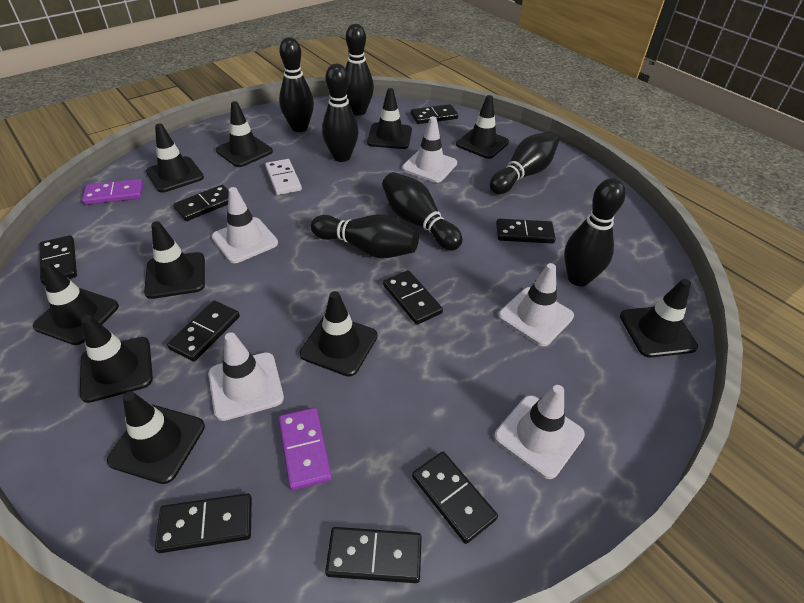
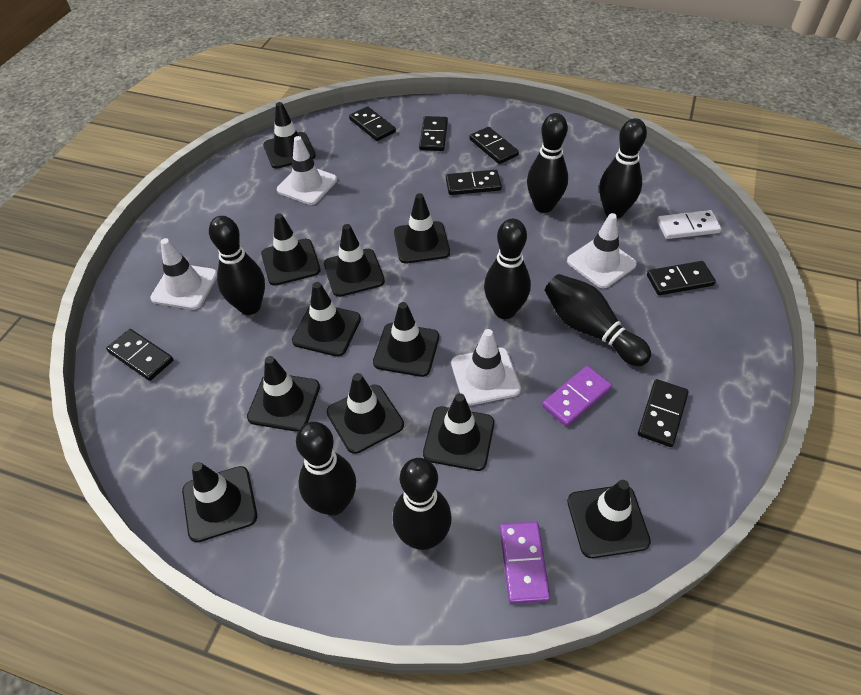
black domino: [40,235,77,285] [155,493,252,553] [167,301,240,362] [173,185,229,221] [325,527,422,583] [383,270,443,325] [411,104,458,124] [412,451,498,544] [496,219,556,243] = 9 -> [106,329,173,381] [349,106,396,141] [419,116,448,151] [446,170,502,195] [469,127,519,164] [638,379,689,447] [647,261,716,295] = 7
black traffic cone: [33,262,119,345] [80,315,153,403] [107,391,205,484] [144,221,205,299] [146,124,204,192] [216,101,273,167] [300,291,377,377] [367,88,412,149] [456,95,509,159] [620,279,698,358] = 10 -> [182,462,257,542] [247,356,320,432] [261,213,320,286] [263,102,316,169] [292,282,361,357] [324,224,385,297] [327,373,404,454] [373,302,439,377] [394,193,450,263] [423,393,494,471] [567,480,651,558] = 11
white traffic cone: [208,332,284,421] [212,187,278,263] [402,116,457,183] [494,385,585,479] [498,263,574,346] = 5 -> [150,238,217,310] [277,136,337,205] [451,329,521,405] [567,213,637,288] = 4

